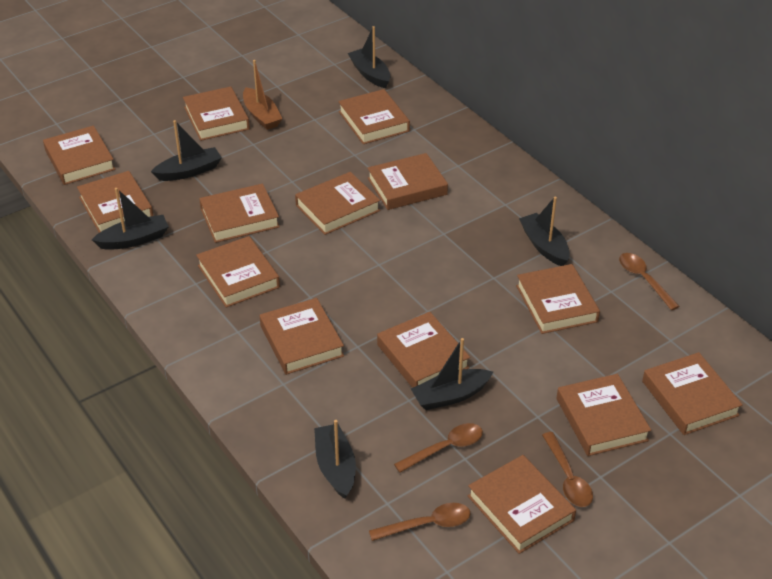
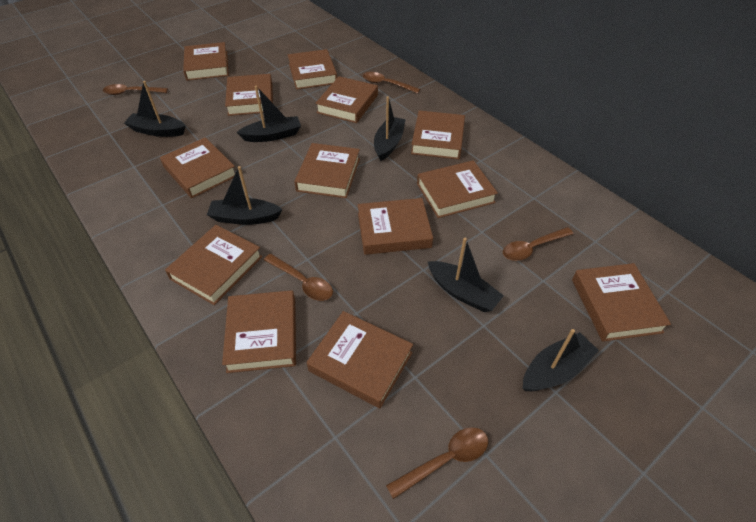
brown boat: [243,60,282,130] = 1 -> none = 0
brown book: [43,126,115,185] [77,171,153,233] [183,86,250,141] [196,236,280,308] [199,184,280,243] [260,298,344,375] [295,172,380,235] [338,89,410,144] [368,153,448,210] [377,312,470,388] [468,455,576,554] [516,264,600,334] [557,374,651,456] [642,352,743,435] = 14 -> [160,137,235,198] [165,225,263,305] [183,42,229,81] [222,290,296,373] [225,74,273,116] [288,49,337,90] [294,143,360,198] [307,311,413,408] [315,76,378,123] [358,198,433,255] [411,111,465,159] [417,160,498,218] [572,263,671,341] = 13
brown spoon: [369,503,470,541] [394,423,483,473] [542,432,593,507] [619,253,680,310] = 4 -> [103,84,168,95] [264,254,333,301] [363,72,420,93] [386,427,488,499] [503,227,573,261] = 5

